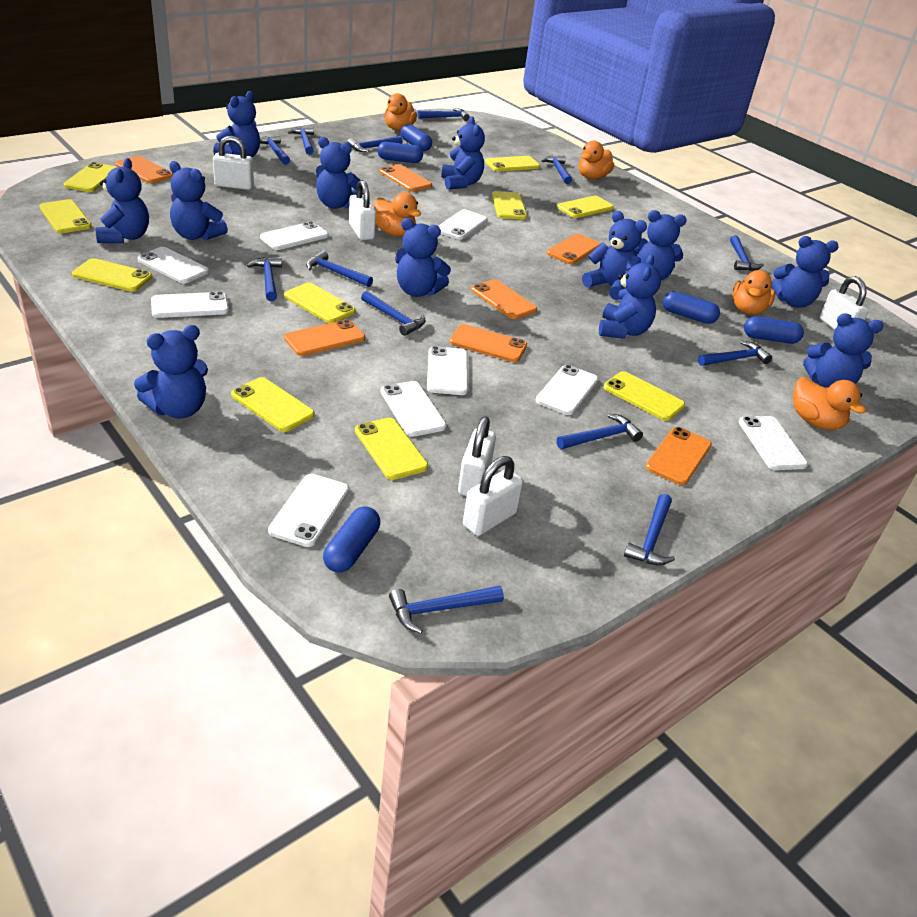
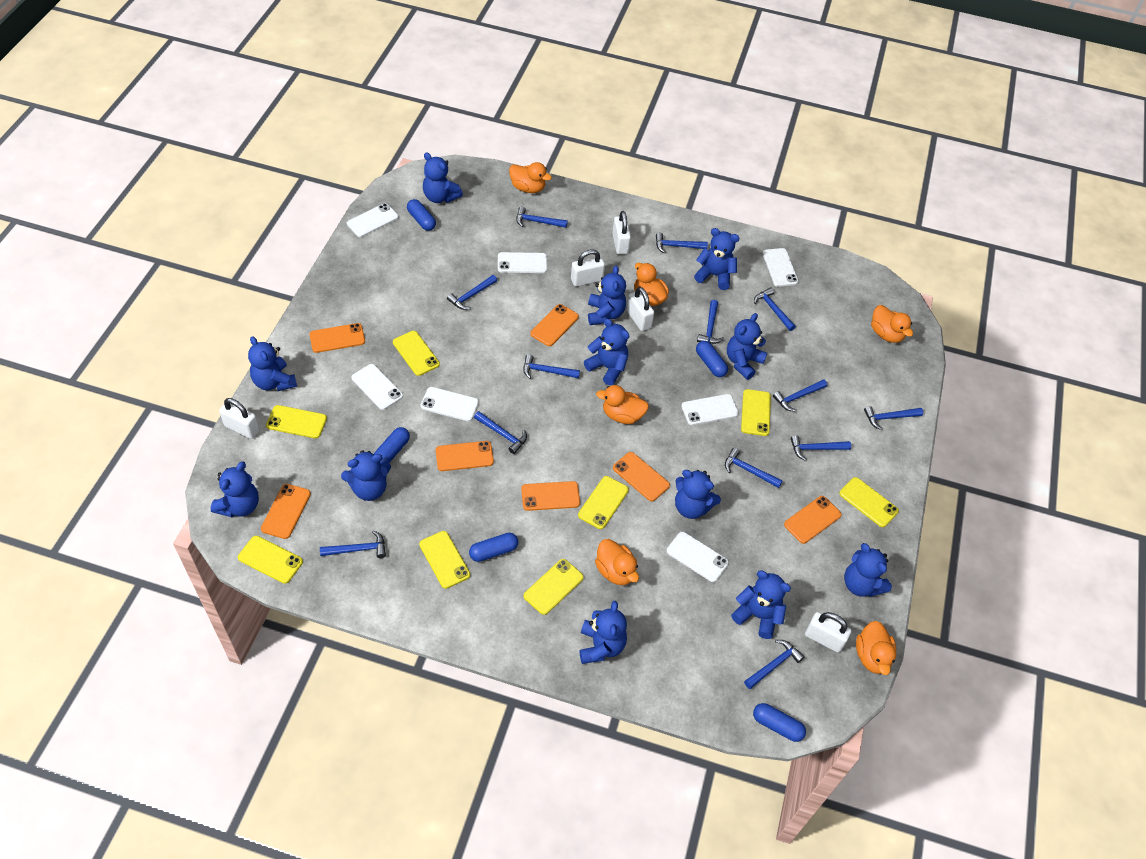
orange duck: [373,192,421,236] [384,93,417,131] [579,141,614,179] [732,270,775,315] [793,377,866,430] = 5 -> [509,162,552,193] [595,539,639,585] [596,385,649,424] [634,263,669,306] [856,621,896,675] [871,305,913,343] = 6
white phone: [138,247,209,284] [151,291,229,318] [260,221,329,250] [268,474,349,547] [381,381,447,437] [427,346,468,395] [438,209,488,240] [536,365,598,415] [739,416,808,470] = 9 -> [347,203,399,237] [351,364,403,410] [420,387,479,421] [498,252,547,273] [667,532,729,582] [681,394,739,425] [762,248,799,287] = 7
yellow phone: [39,199,92,233] [64,162,116,192] [72,258,152,292] [231,377,315,432] [284,283,356,323] [355,418,428,480] [485,156,540,172] [492,191,527,220] [557,196,614,218] [604,371,685,421] = 10 -> [238,536,303,584] [266,405,327,438] [393,331,440,376] [419,531,470,589] [524,559,584,615] [578,476,629,529] [741,389,771,436] [839,477,899,527] = 8

